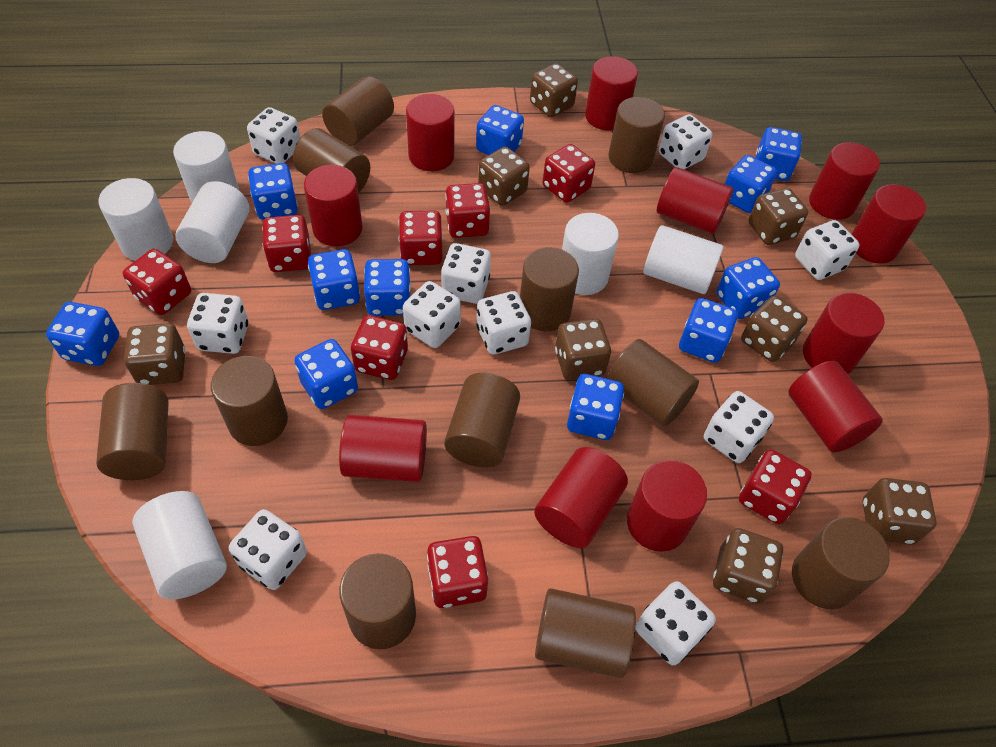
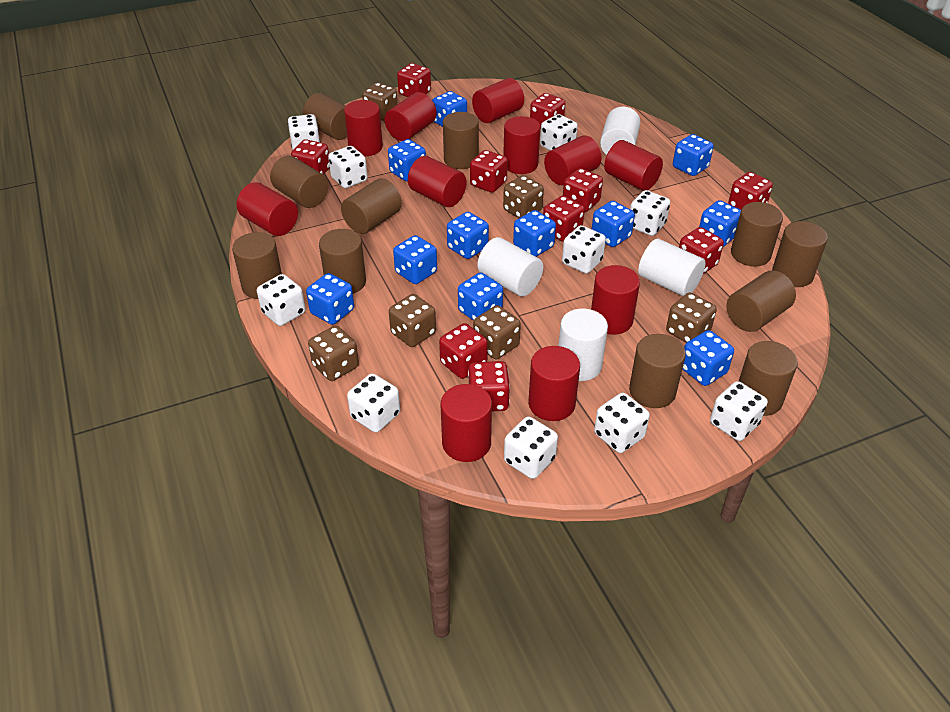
brown dice: [124,323,186,385] [478,147,530,206] [530,63,578,117] [555,319,611,380] [713,528,783,604] [741,296,808,362] [748,188,808,245] [863,478,937,545] = 8 -> [308,326,359,381] [362,83,397,121] [389,294,436,347] [473,305,521,359] [503,175,544,218] [666,292,717,343] = 6
red dice: [123,249,191,315] [262,215,311,272] [351,315,408,380] [399,210,443,265] [427,536,489,608] [445,183,490,238] [543,144,595,203] [739,450,812,524] = 8 -> [291,139,330,175] [397,63,431,97] [439,323,488,379] [468,361,510,411] [470,150,508,193] [530,93,565,129] [543,196,585,242] [563,168,603,212] [679,227,724,274] [728,172,773,210] = 10
white cylinder: [99,178,173,261] [132,491,227,600] [173,131,239,203] [175,181,250,263] [562,213,619,295] [643,225,723,294] = 6 -> [478,237,543,296] [558,309,608,381] [600,106,641,155] [638,239,705,296] = 4

